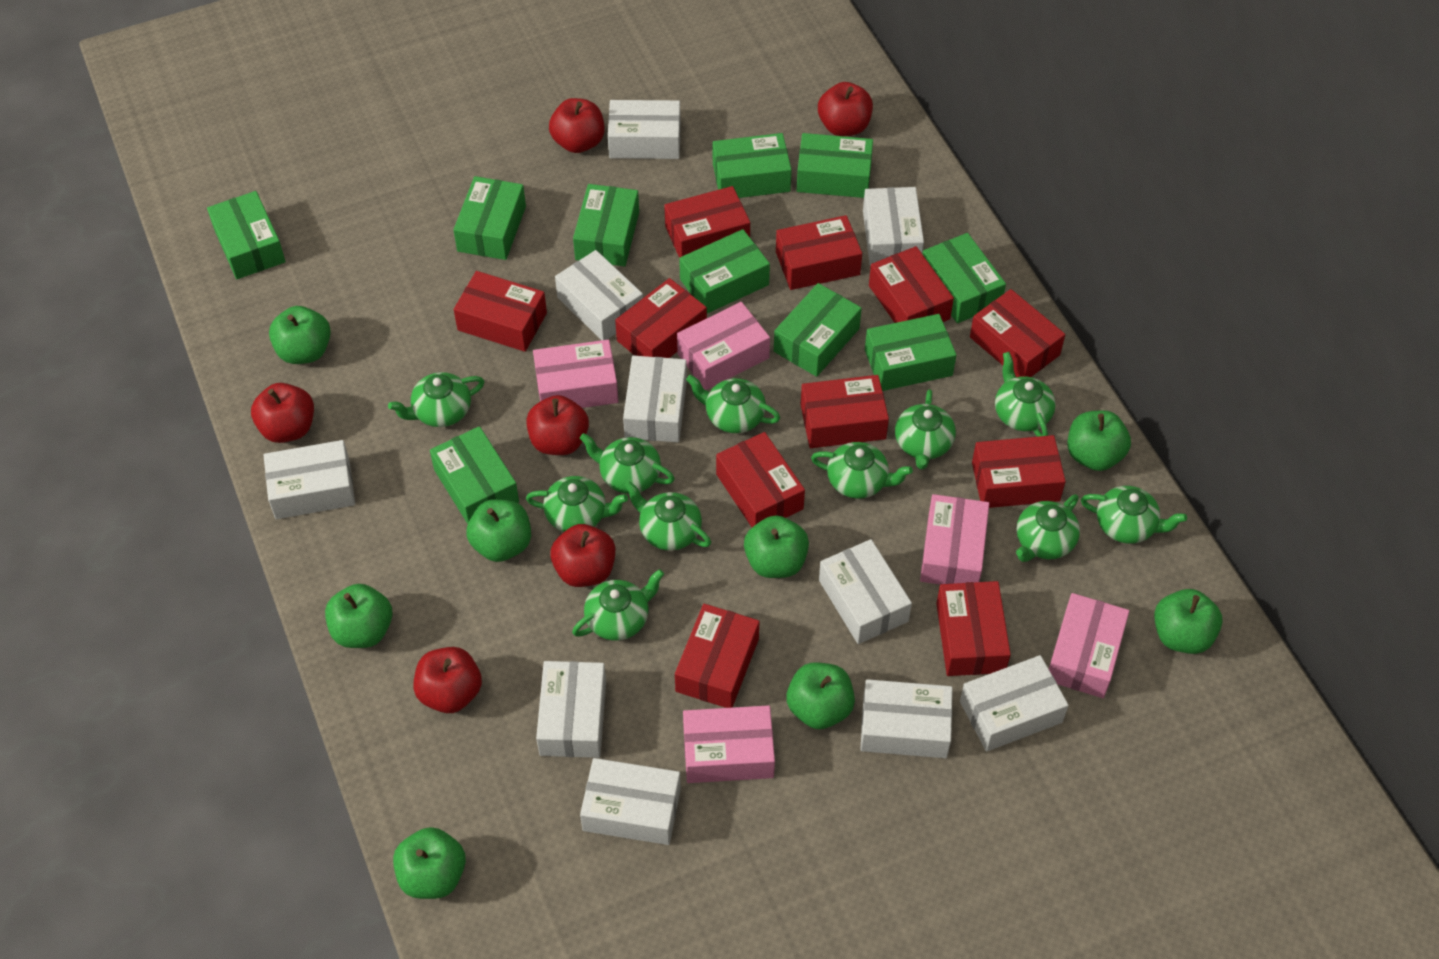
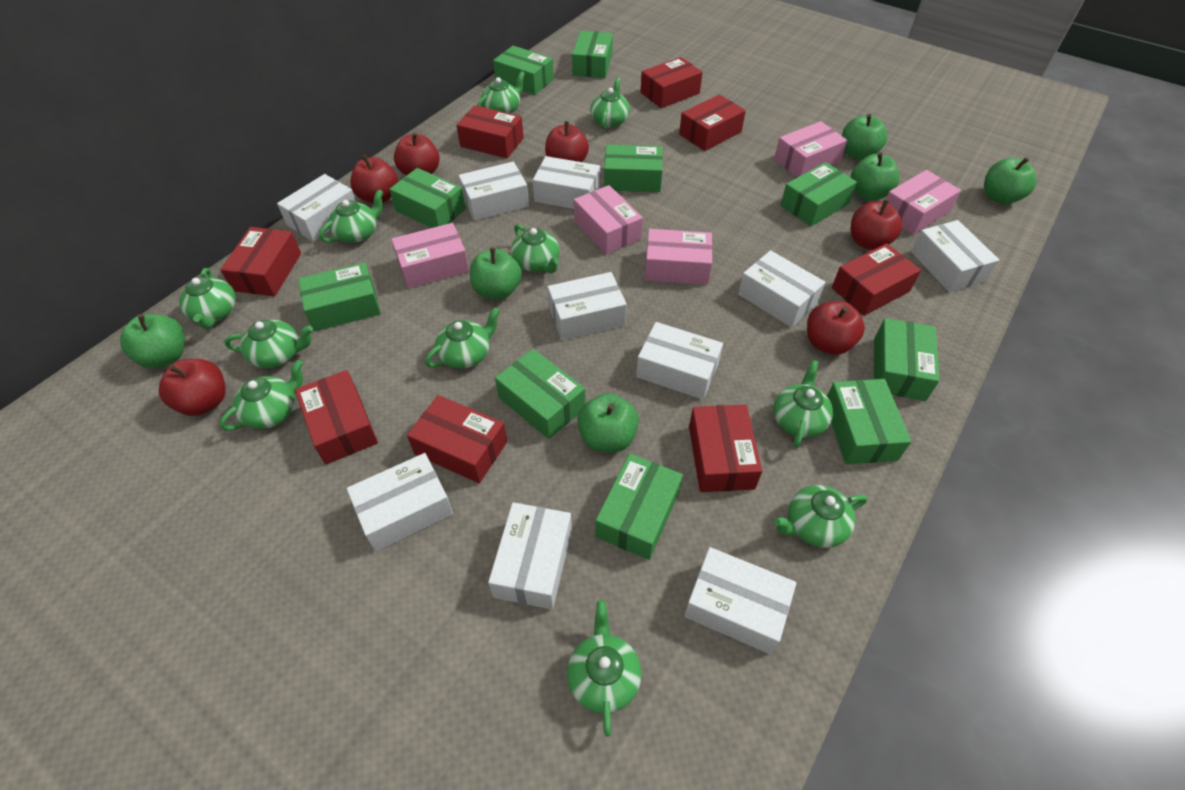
green apple: [269,306,331,364] [325,584,392,648] [393,827,466,899] [466,499,531,562] [744,515,809,578] [786,662,855,729] [1067,410,1131,471] [1154,589,1223,654] = 8 -> [120,314,185,368] [470,247,522,300] [577,393,639,452] [842,114,888,160] [851,152,899,200] [984,157,1037,205] = 6
red box: [454,271,547,352] [615,278,707,358] [664,186,750,258] [675,604,759,708] [716,432,805,527] [776,215,862,290] [801,375,889,448] [869,246,954,323] [936,581,1011,676] [970,289,1065,377] [972,435,1066,508] = 11 -> [220,227,301,296] [295,370,378,465] [407,395,507,483] [456,105,524,158] [640,57,703,108] [679,94,746,151] [689,404,762,492] [832,243,921,316] = 8

